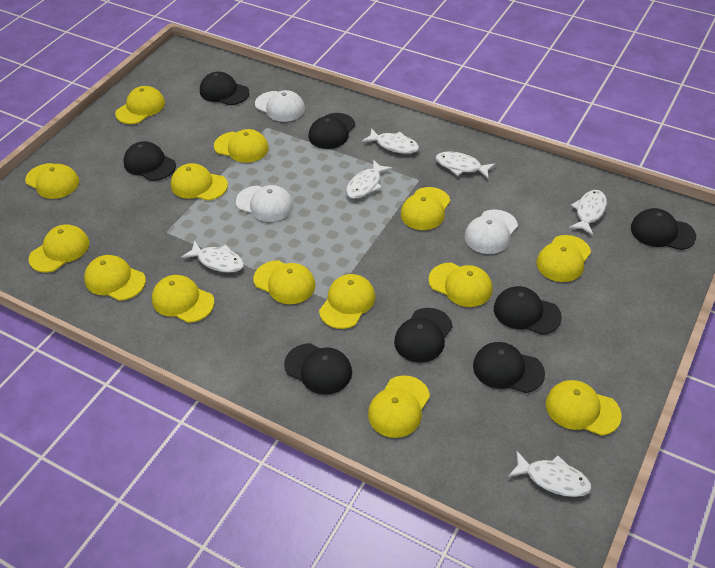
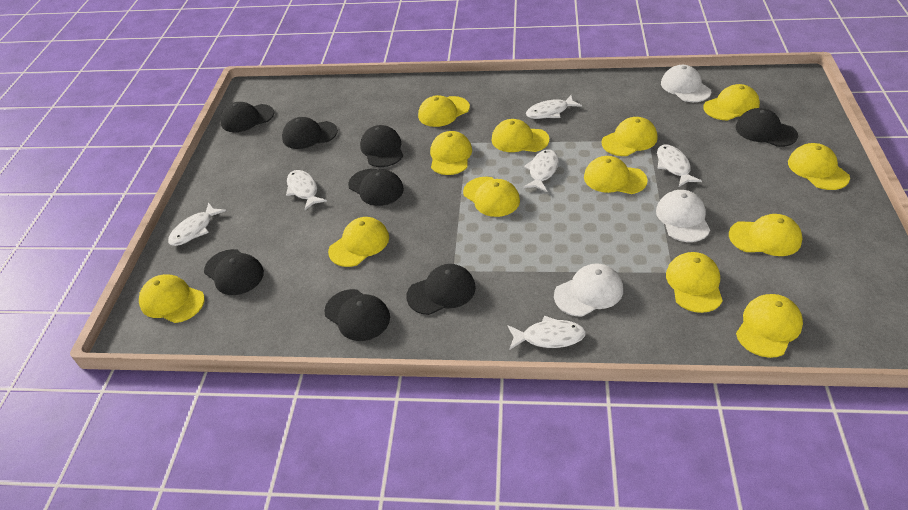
yellow cap: [25,163,79,199] [29,224,89,272] [84,255,146,301] [115,86,165,124] [152,275,214,323] [171,163,228,201] [214,129,269,163] [253,260,315,304] [319,274,375,329] [368,376,430,438] [401,187,450,230] [428,263,493,307] [536,235,591,282] [546,380,622,436] = 14 -> [139,274,205,323] [328,217,389,267] [418,95,470,127] [430,131,472,175] [463,177,520,217] [491,119,549,152] [584,156,647,194] [602,117,657,156] [666,252,723,313] [703,84,760,121] [729,214,803,256] [736,294,803,358] [788,143,850,190] = 13

